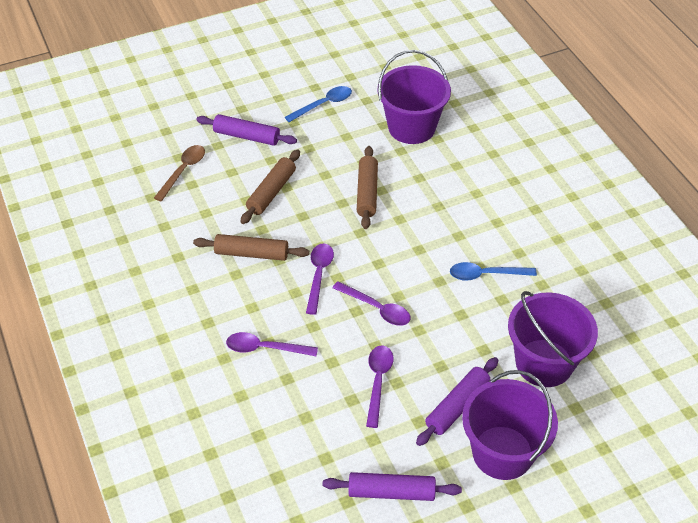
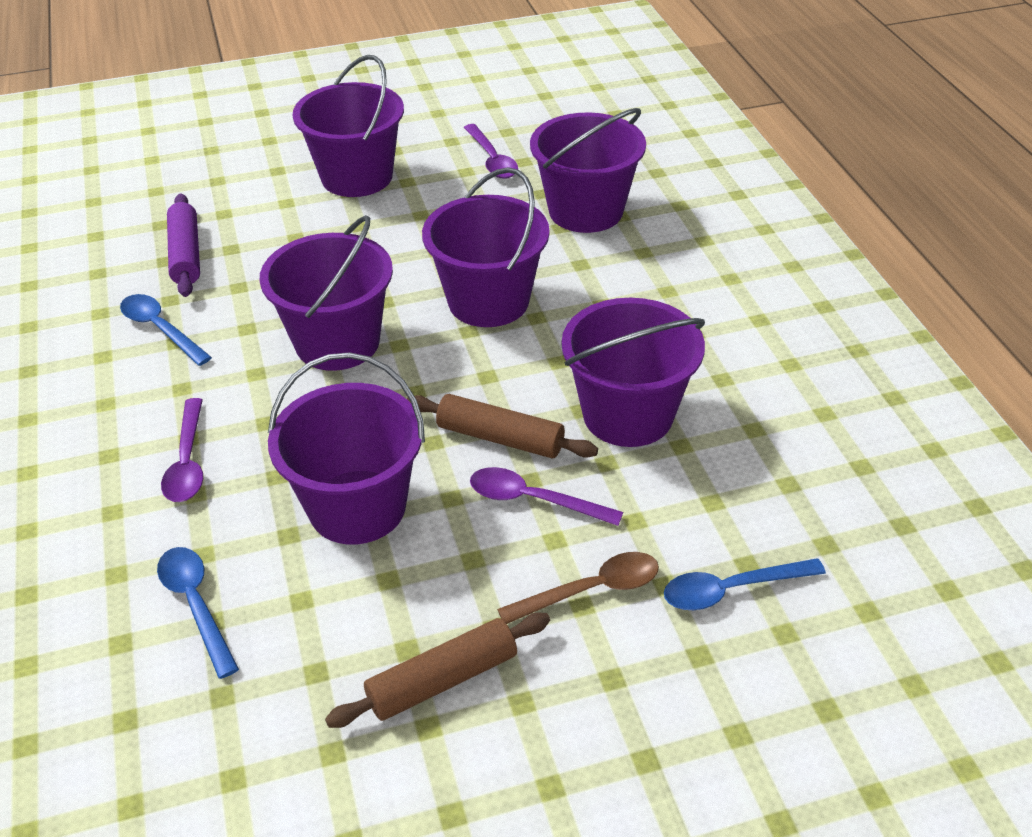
blue spoon: [285,86,352,122] [450,262,537,281] = 2 -> [120,294,212,366] [157,547,239,679] [664,558,826,610] = 3
brown rolling pin: [193,234,309,261] [241,149,300,224] [357,146,378,229] = 3 -> [325,613,550,728] [407,394,598,458] = 2
purple bucket: [377,50,451,144] [462,370,558,480] [508,291,598,387] = 3 -> [260,215,393,371] [268,352,425,545] [293,55,404,197] [422,167,550,327] [530,108,646,233] [562,298,705,447] = 6
purple rolling pin: [196,114,297,146] [323,472,462,501] [416,357,498,446] = 3 -> [167,194,200,297] = 1
purple spoon: [226,332,318,357] [306,243,334,315] [333,281,411,326] [366,346,393,428] = 4 -> [161,398,203,502] [463,124,518,179] [470,467,623,526] = 3

